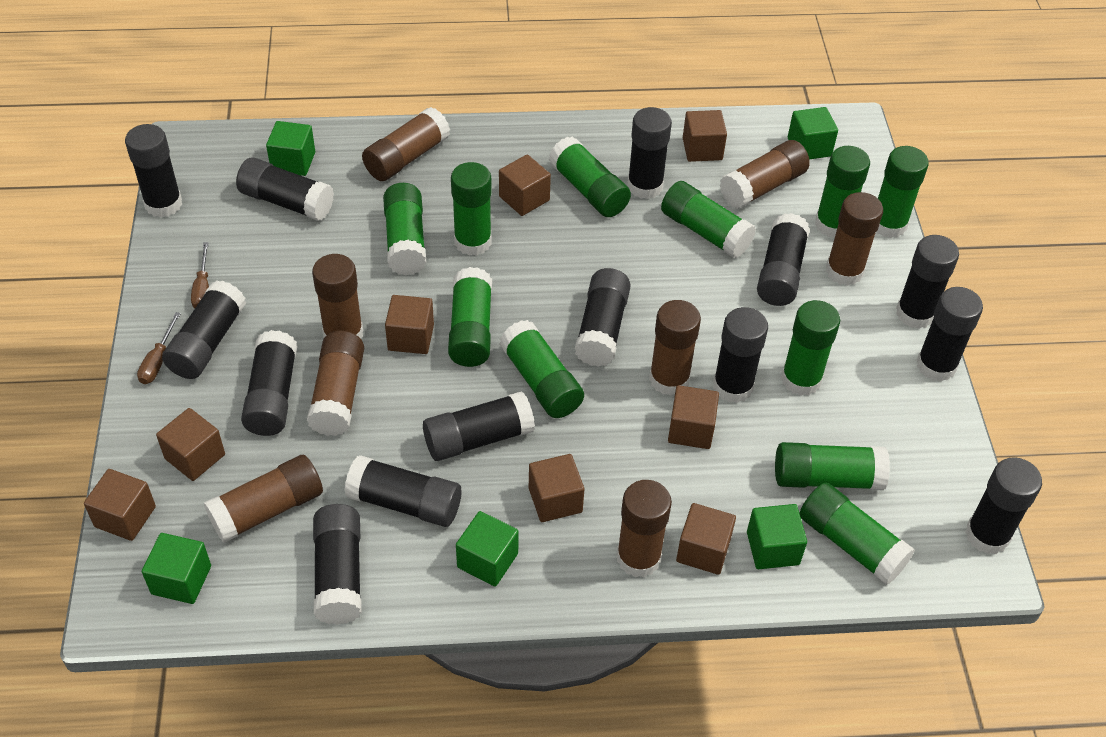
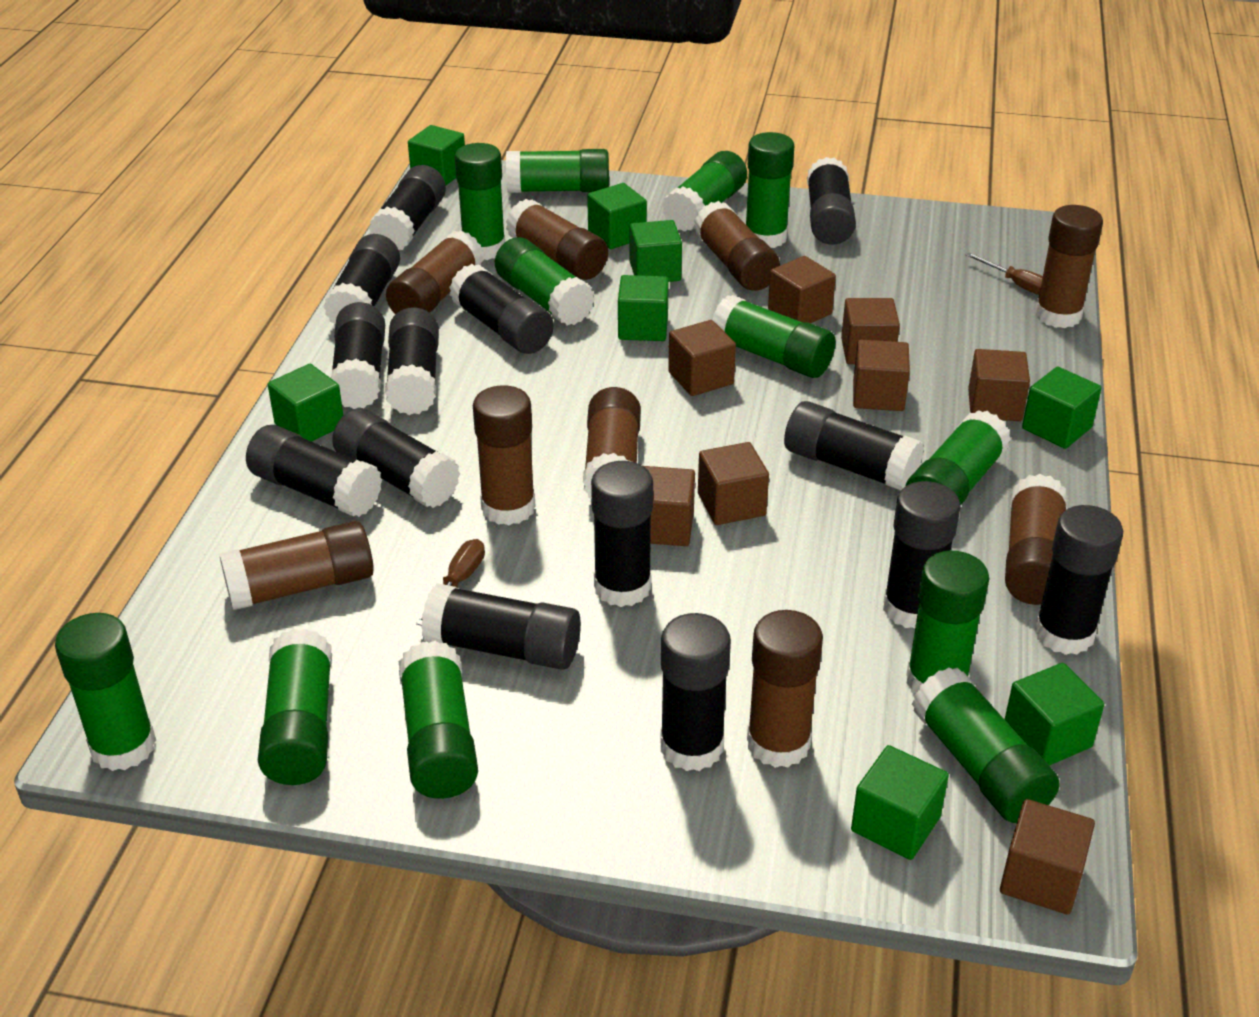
brown glue stick: [204,455,323,543] [307,331,364,436] [312,254,363,339] [362,107,450,181] [617,480,672,577] [649,300,701,396] [720,140,810,209] [826,192,883,286] = 8 -> [219,521,374,610] [386,230,484,314] [473,385,535,525] [506,199,608,280] [583,387,641,499] [693,201,780,291] [747,610,823,768] [1005,474,1068,605] [1035,205,1103,328] = 9
green cube: [142,533,211,604] [266,121,315,176] [456,511,519,587] [747,504,807,569] [788,107,838,159] = 5 -> [268,364,344,442] [408,125,465,186] [587,183,647,249] [618,275,669,341] [630,220,682,282] [851,745,949,860] [1004,663,1104,766] [1022,367,1101,449] = 8
green glue stick: [383,183,427,275] [448,267,492,367] [451,162,492,256] [499,320,584,418] [549,136,631,217] [661,181,756,258] [775,442,890,490] [781,300,840,396] [799,483,914,585] [815,146,870,238] [876,146,929,238] = 11 -> [55,613,156,771] [258,628,332,785] [399,641,478,799] [455,143,505,260] [495,237,595,325] [506,149,609,193] [662,151,747,232] [712,295,836,378] [746,132,794,248] [905,410,1011,506] [906,551,989,693] [912,667,1060,823] = 12

